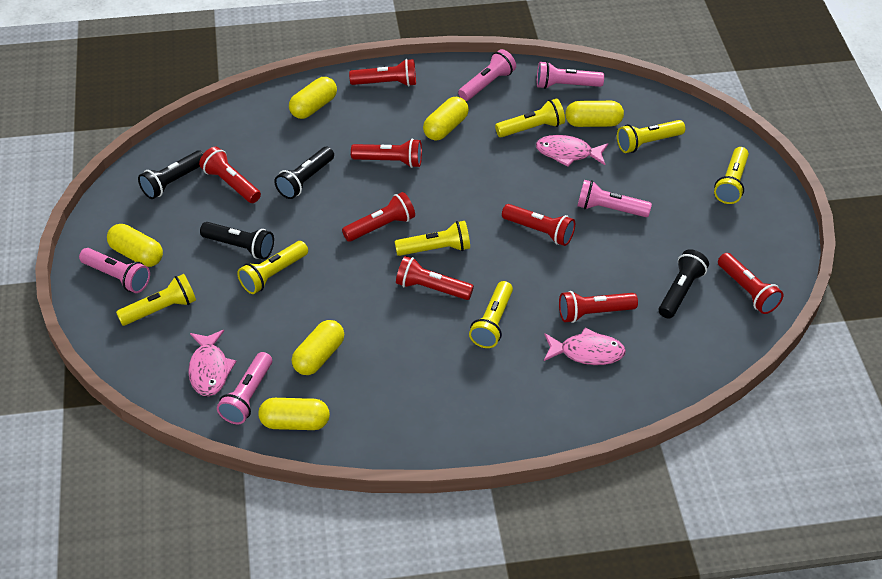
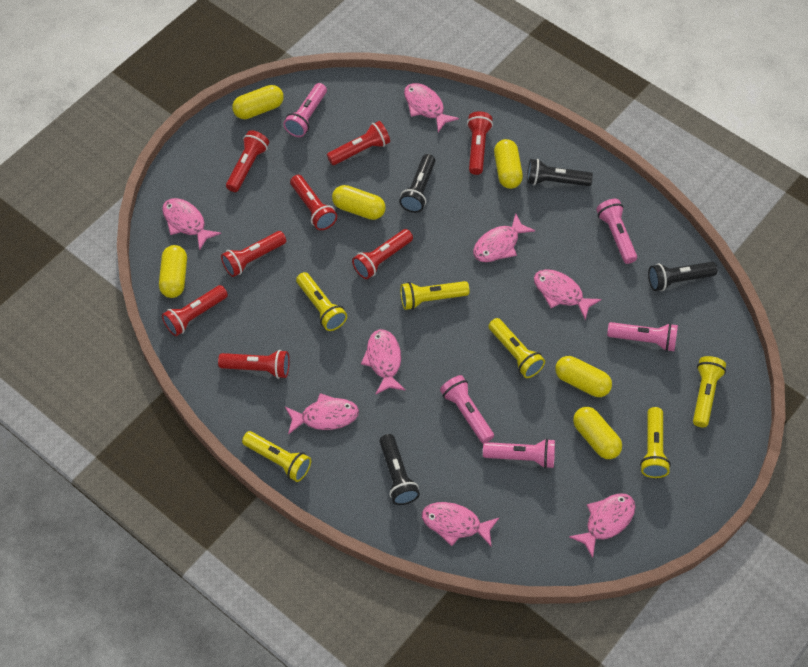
pink fish: [188,330,237,396] [536,135,608,167] [544,328,626,365] = 3 -> [162,198,221,250] [285,393,359,435] [361,329,405,395] [404,83,459,132] [422,502,499,547] [473,213,535,262] [534,269,602,320] [569,493,635,558] = 8
yellow flashlight: [116,274,196,326] [237,241,308,294] [395,221,470,256] [469,281,513,348] [495,99,565,137] [617,120,685,153] [714,147,749,204] = 7 -> [242,431,311,482] [296,272,347,331] [400,281,469,310] [488,318,545,378] [640,407,671,478] [693,356,726,427] = 6

